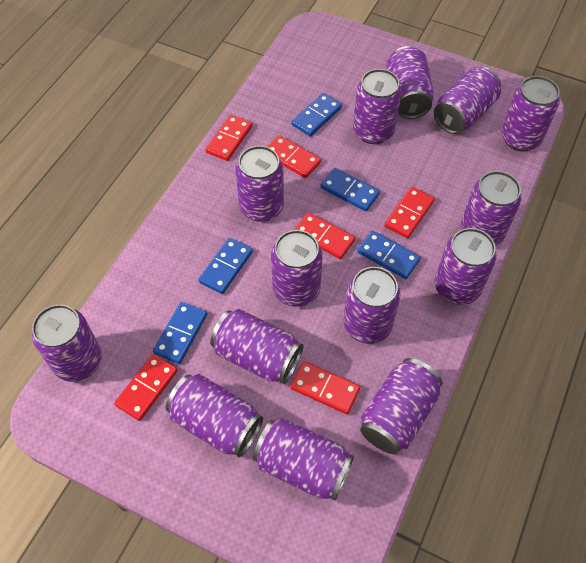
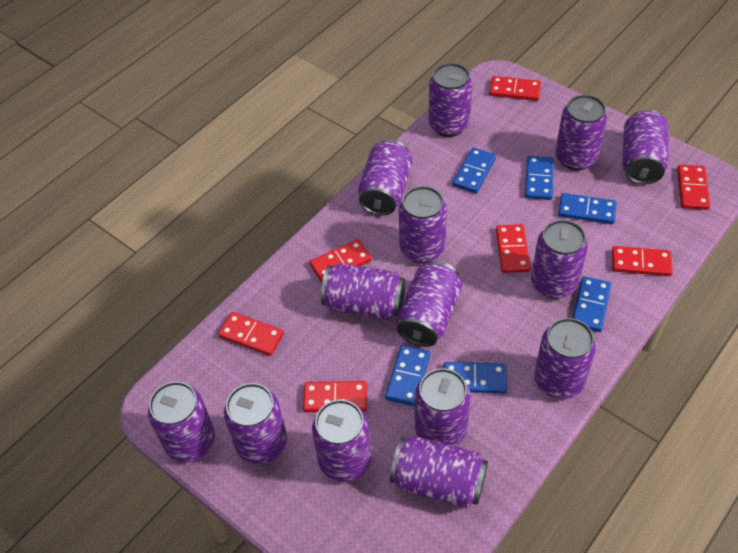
blue domino: [153,302,207,364] [198,238,253,294] [291,93,342,136] [320,168,380,211] [357,231,421,279] = 5 -> [385,345,430,406] [443,362,507,393] [453,147,496,193] [525,156,554,200] [558,193,617,224] [573,276,611,332] = 6
red domino: [114,354,178,421] [205,115,252,161] [268,135,321,178] [290,361,360,414] [294,212,355,259] [384,187,435,238] = 6 -> [218,312,284,356] [303,381,367,412] [310,239,372,283] [489,76,541,101] [496,224,531,273] [612,246,673,276] [677,165,710,210] = 7

